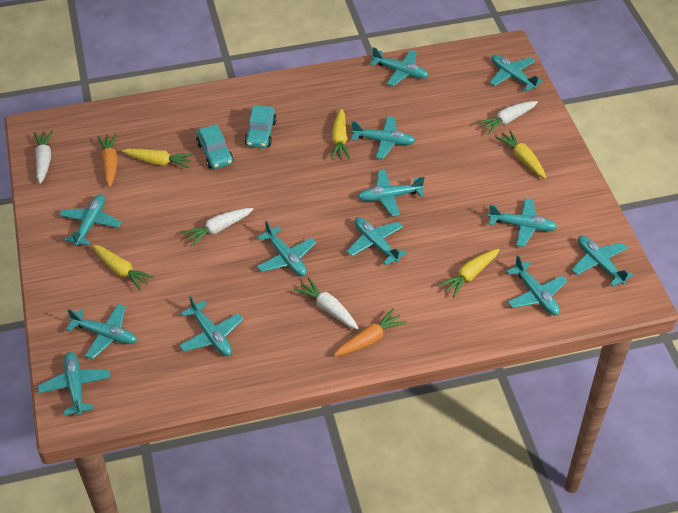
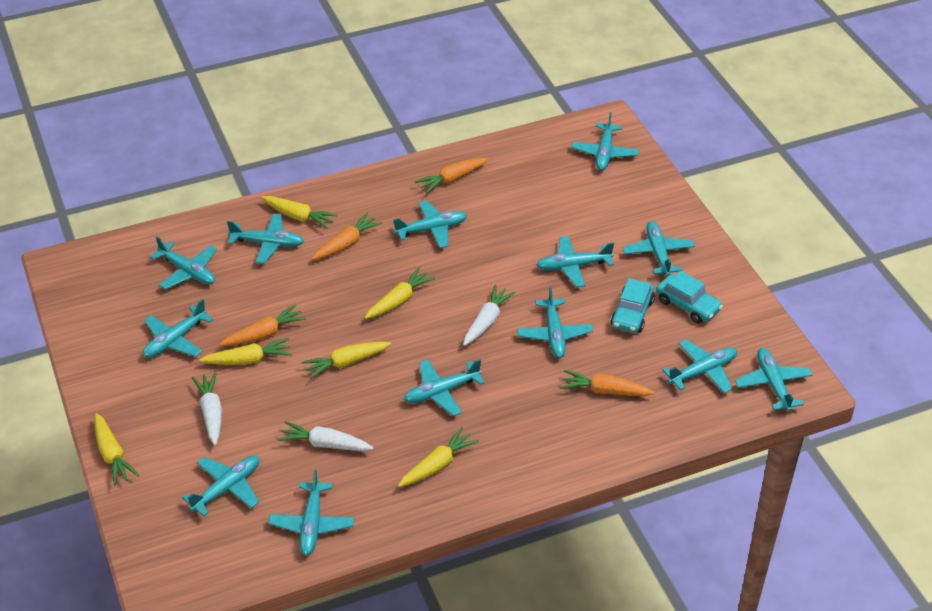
orange carrot: [97,134,118,187] [334,309,406,356] = 2 -> [219,304,306,346] [312,213,383,260] [415,158,489,194] [561,370,655,396] = 4
white carrot: [34,130,53,184] [182,208,253,246] [294,277,359,329] [477,101,538,134] = 4 -> [192,372,222,445] [278,421,373,451] [463,285,516,346] = 3
yellow carrot: [92,245,155,290] [122,148,194,169] [331,108,350,159] [438,249,500,298] [495,130,546,179] = 5 -> [94,413,139,485] [199,338,292,365] [261,196,338,229] [302,342,391,379] [364,267,436,319] [398,427,479,487] = 6

